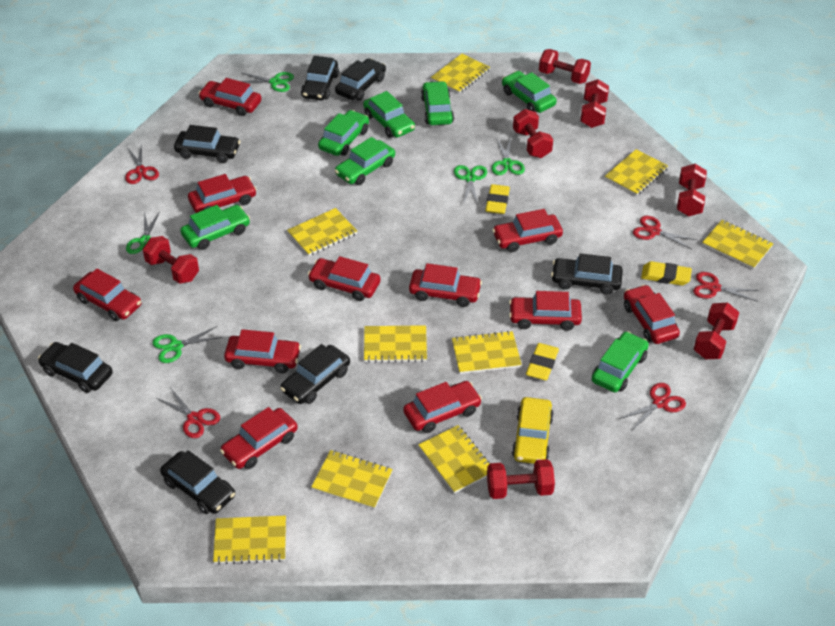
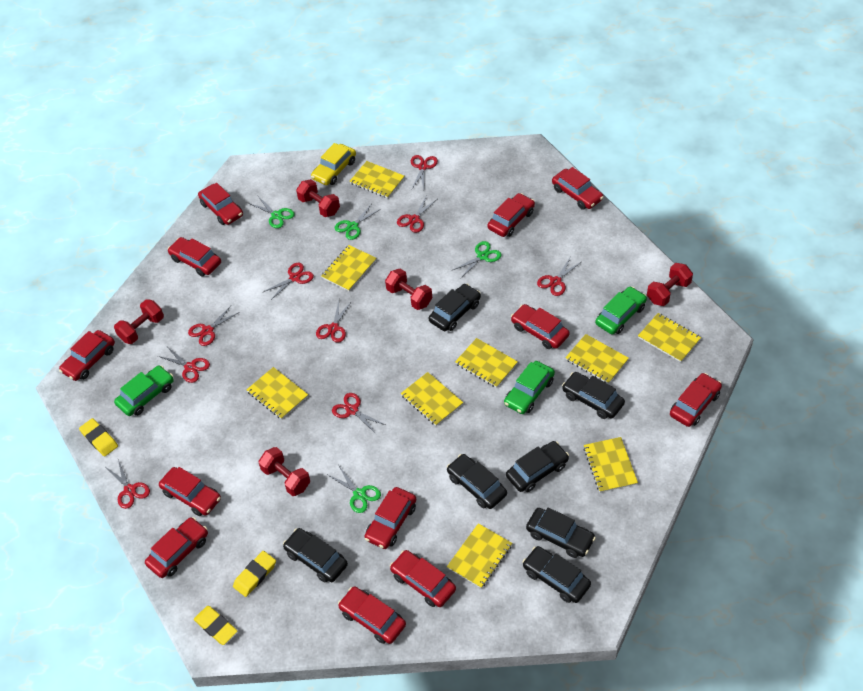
green car: [180,205,250,250] [318,110,369,156] [335,137,395,185] [363,91,415,138] [421,81,454,125] [502,71,557,113] [592,331,649,392] = 7 -> [114,365,174,416] [504,361,555,414] [595,286,647,334] = 3
green scissors: [126,212,160,254] [152,326,222,363] [241,72,294,92] [454,165,487,204] [491,137,525,175] = 5 -> [249,195,295,228] [328,465,381,513] [335,205,381,240] [453,241,502,278] = 4
red car: [73,269,141,321] [188,174,257,213] [198,78,261,116] [220,407,298,469] [224,329,301,373] [308,256,380,301] [403,381,482,433] [409,263,482,307] [492,209,563,252] [509,291,582,331] [624,285,680,344] = 11 -> [59,330,115,381] [145,517,208,578] [159,467,221,516] [168,237,221,276] [198,183,243,225] [338,586,406,644] [364,487,416,549] [390,550,456,607] [487,193,535,237] [511,304,570,349] [552,167,604,209] [670,373,722,427] = 12
red dumbbell: [143,236,199,284] [487,459,555,499] [513,109,553,158] [539,49,591,84] [581,79,609,128] [677,164,707,216] [694,302,739,359] = 7 -> [114,299,164,344] [259,447,310,496] [296,179,340,217] [385,269,432,310] [647,263,693,306] = 5
red scissors: [125,144,159,184] [156,388,220,438] [619,383,686,430] [633,216,697,249] [693,272,760,302] = 5 -> [106,460,150,509] [158,348,210,383] [188,306,240,346] [263,263,314,301] [316,301,352,343] [332,393,385,435] [397,195,437,233] [411,155,438,190] [537,256,581,296] = 9

